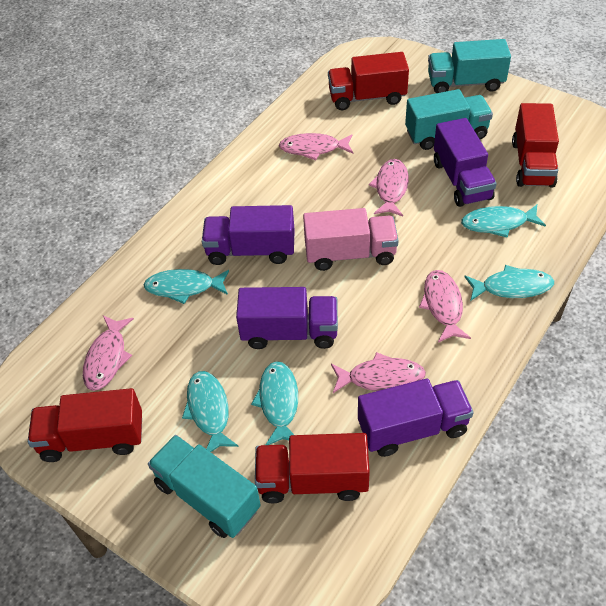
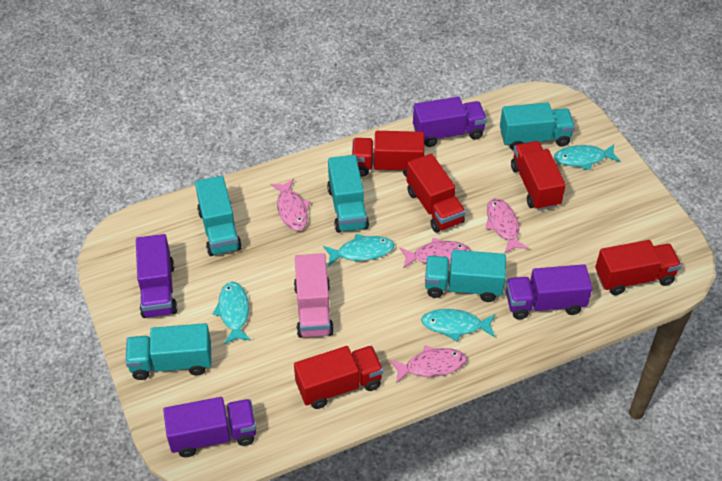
pink fish: [83,315,134,391] [279,133,353,160] [331,352,426,393] [369,159,409,216] [419,270,471,342] = 5 -> [270,179,310,231] [390,345,467,384] [400,238,471,269] [485,198,529,254] = 4
red truck: [28,388,142,462] [255,433,370,503] [328,52,409,110] [512,103,559,188] = 4 -> [294,346,383,409] [352,131,424,177] [406,154,466,233] [511,141,566,211] [595,240,681,295] = 5
turquoise fish: [143,269,229,304] [182,371,239,452] [251,361,298,445] [461,205,546,238] [464,265,554,301] = 5 -> [213,282,251,344] [323,234,394,266] [421,309,495,341] [554,144,621,170] = 4
turquoise truck: [148,435,261,538] [405,89,493,150] [428,39,511,93] = 3 -> [125,323,211,380] [195,176,242,256] [327,155,369,233] [425,250,506,302] [500,102,575,151] = 5

